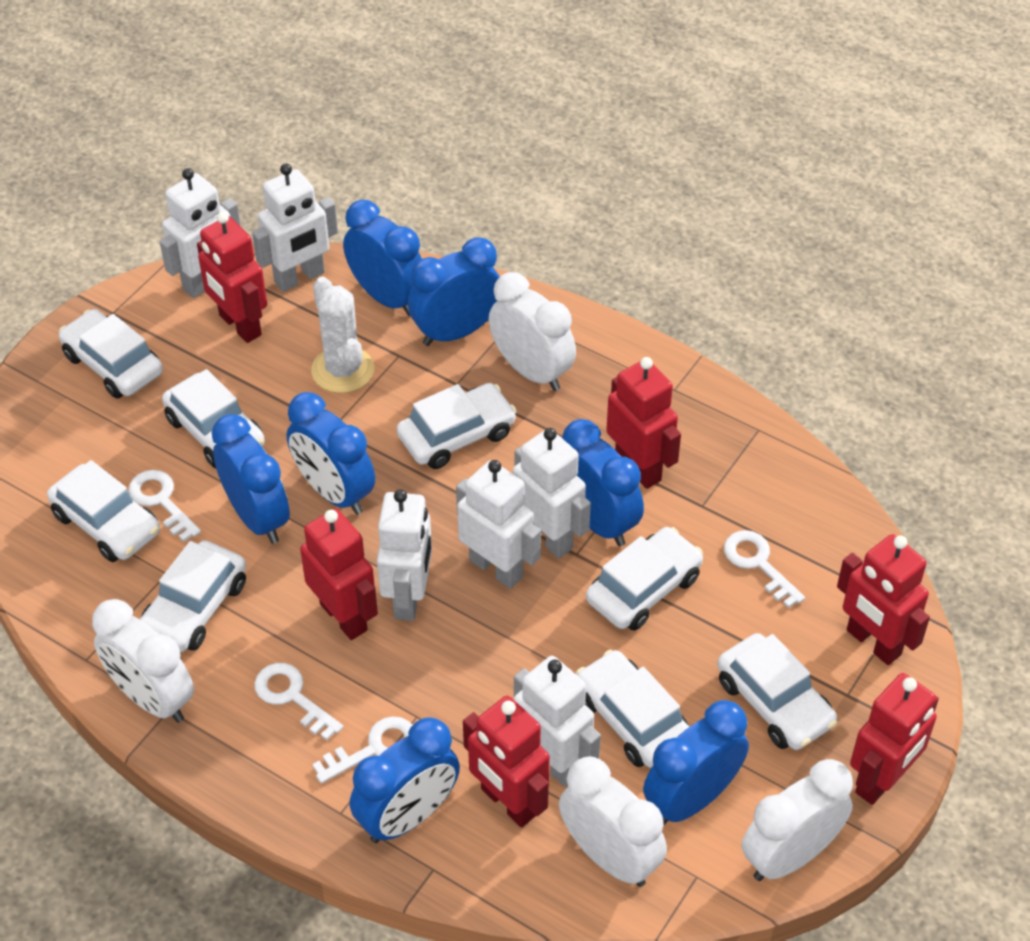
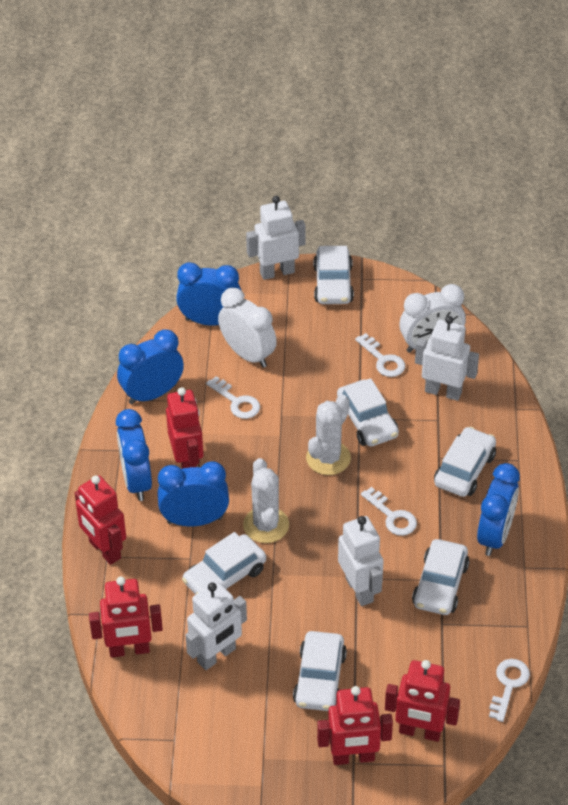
blue clock: [212,414,290,544] [287,392,375,515] [343,200,422,316] [350,717,460,843] [408,237,500,346] [562,419,644,546] [643,700,749,825] = 7 -> [116,409,152,501] [117,329,184,405] [158,461,229,527] [176,262,241,326] [477,463,520,556] = 5
red robot: [197,212,267,343] [300,509,378,640] [463,696,550,827] [606,357,681,489] [837,534,930,665] [850,673,939,805] = 6 -> [75,475,126,565] [89,577,163,658] [166,387,203,469] [317,686,393,765] [385,660,460,742] = 5
white cactus: [311,276,374,393] = 1 -> [243,458,289,543] [306,395,351,475] = 2
white car: [47,460,160,562] [59,309,163,399] [140,540,246,652] [162,369,265,468] [397,383,517,469] [576,650,689,768] [586,527,703,631] [717,633,837,750] = 8 -> [182,532,266,595] [293,631,347,711] [313,246,354,304] [337,378,399,447] [412,539,469,615] [434,427,496,497] = 6
white clock: [92,599,194,723] [489,272,576,391] [559,756,667,887] [742,759,853,881] = 4 -> [218,288,277,368] [399,284,466,353] = 2
white robot: [160,168,241,298] [252,163,338,292] [377,489,432,621] [456,460,541,589] [513,428,591,558] [513,656,601,787] = 6 -> [185,581,247,670] [246,196,306,280] [338,516,384,606] [415,316,479,401] = 4

